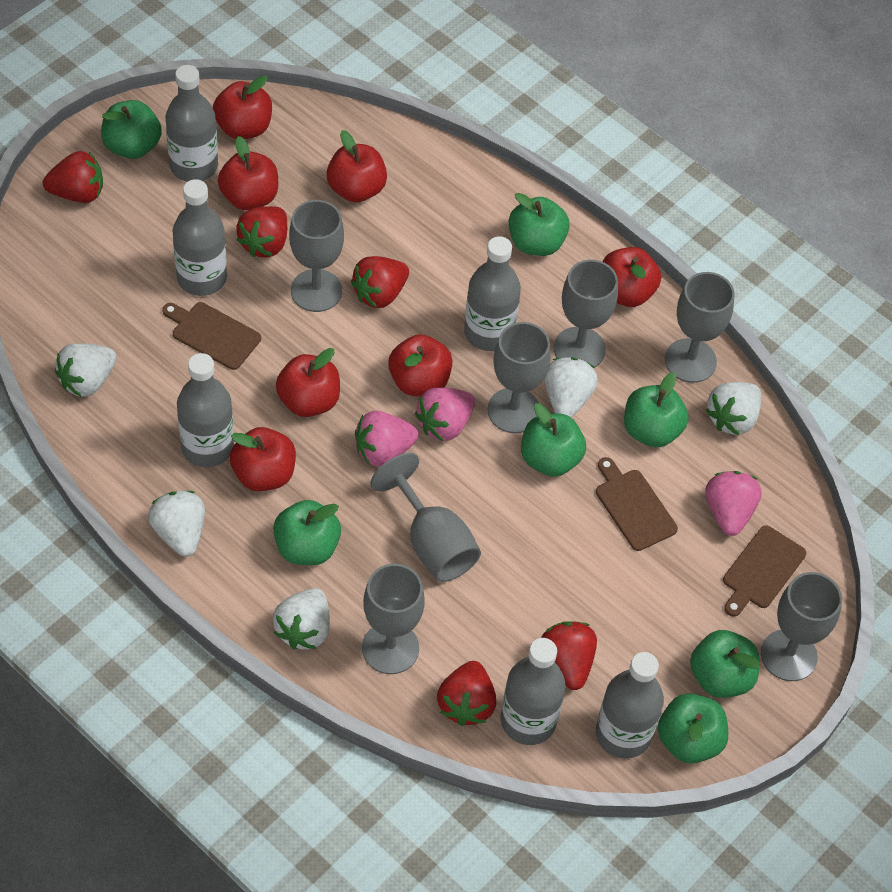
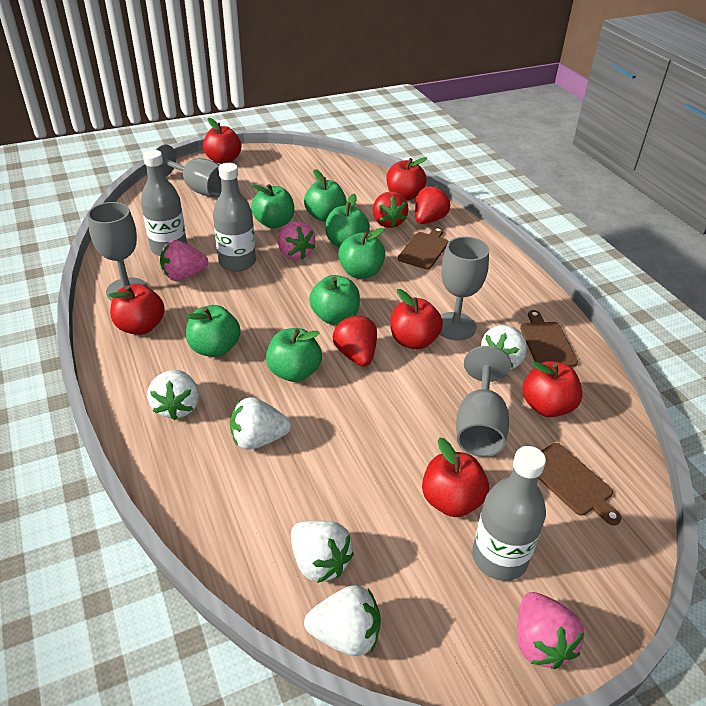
grey bottle: [165,65,218,182] [173,179,227,296] [177,353,234,467] [464,236,521,351] [501,638,565,745] [596,652,664,759] = 6 -> [141,150,187,256] [213,163,256,272] [472,446,546,581] = 3
grey goblet: [289,200,344,312] [362,564,425,674] [370,453,481,582] [487,322,551,433] [554,260,618,368] [665,272,735,383] [761,572,842,681] = 7 -> [87,202,148,301] [156,144,222,198] [439,236,489,341] [456,346,511,457] = 4
red apple: [213,75,272,139] [218,136,278,210] [230,427,296,491] [276,348,340,417] [326,130,387,202] [388,334,452,396] [602,247,661,307] = 7 -> [109,284,165,335] [203,118,241,164] [386,157,427,201] [391,289,443,350] [422,438,489,517] [523,361,583,417] = 6
red strawberry: [43,151,103,203] [236,206,287,257] [351,256,409,308] [437,661,496,726] [541,621,597,690] = 5 -> [333,315,377,367] [373,191,409,228] [415,186,450,224] = 3

